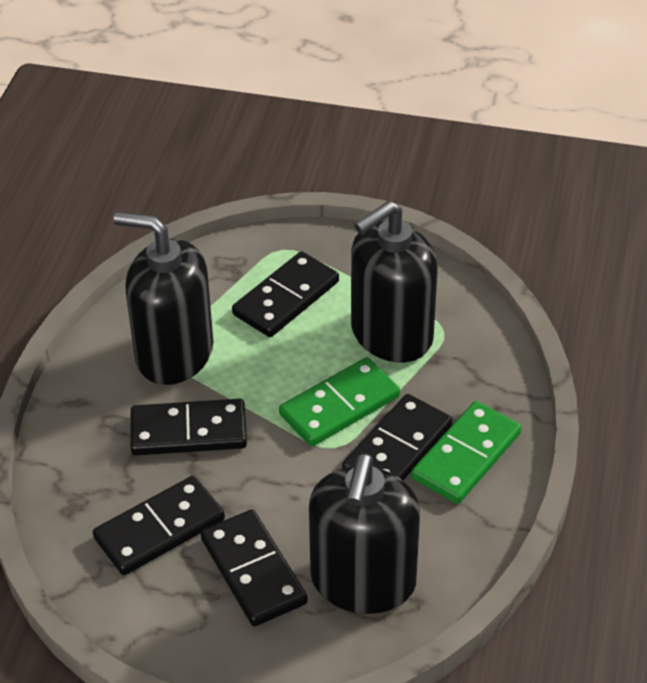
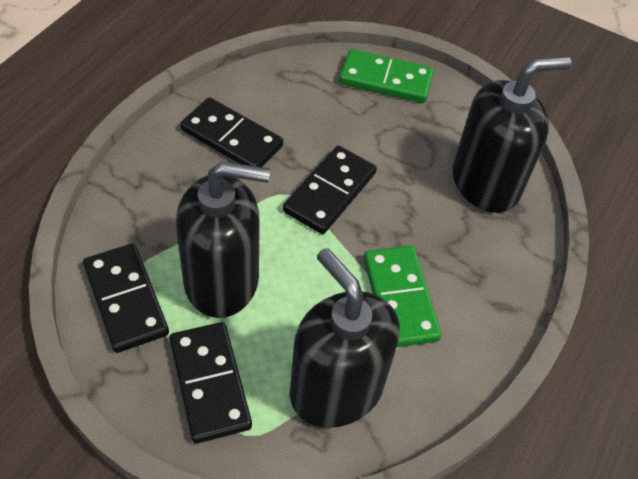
black domino: [93,476,225,575] [130,399,247,455] [201,510,307,626] [232,251,339,337] [342,394,452,480] = 5 -> [83,243,169,353] [169,322,252,444] [180,97,283,167] [283,145,377,234] = 4

